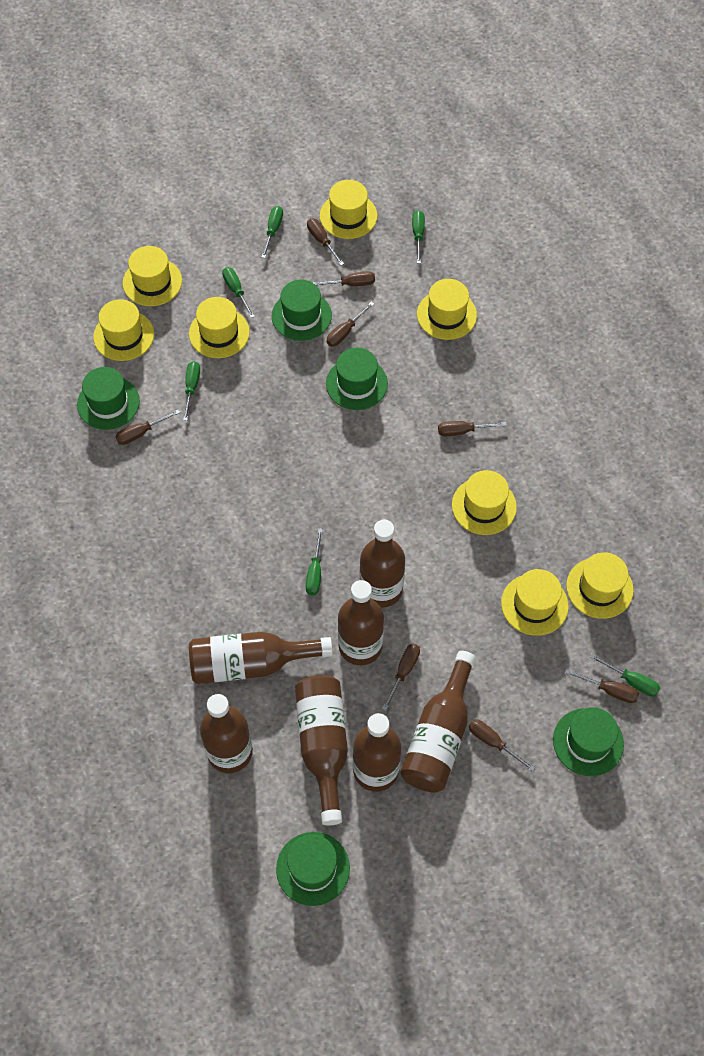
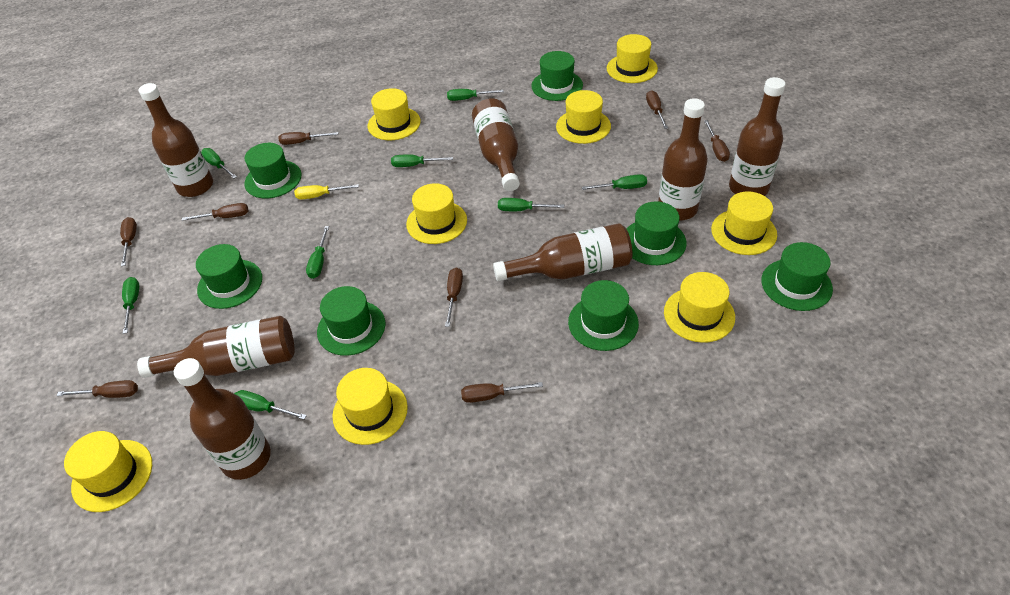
green hat: [77,367,140,430] [272,280,332,341] [276,832,350,906] [326,348,388,410] [553,707,624,776] = 5 -> [196,244,262,309] [244,143,301,199] [317,286,385,356] [531,51,583,101] [568,280,639,351] [627,201,687,265] [761,242,833,311] = 7
green screwdriver: [183,361,200,421] [222,267,255,318] [261,206,283,258] [306,528,323,595] [412,210,425,264] [590,654,660,697] = 6 -> [122,277,140,334] [201,148,237,178] [234,390,307,419] [306,226,329,279] [391,155,453,167] [447,89,504,101] [498,198,564,211] [582,174,647,190] = 8
yellow screwdriver: none = 0 -> [294,184,359,200] = 1

